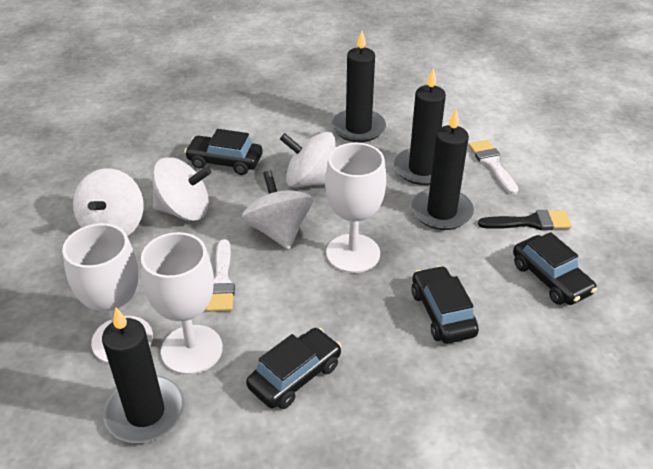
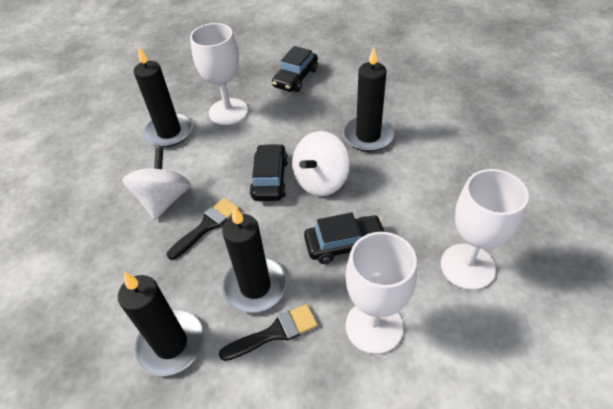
black brush: [478,210,572,231] = 1 -> [167,198,239,260] [219,304,318,361] = 2
black car: [184,129,263,175] [246,328,341,409] [412,266,479,344] [513,232,597,305] = 4 -> [250,144,288,201] [272,46,318,92] [304,212,384,264] = 3
white brush: [206,239,235,312] [469,140,519,195] = 2 -> none = 0
white spinning top: [73,168,144,236] [152,157,211,221] [242,170,313,250] [280,132,336,188] = 4 -> [122,147,191,220] [292,131,350,196] = 2

